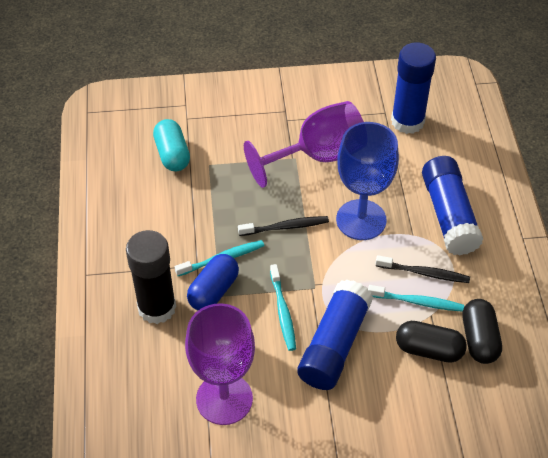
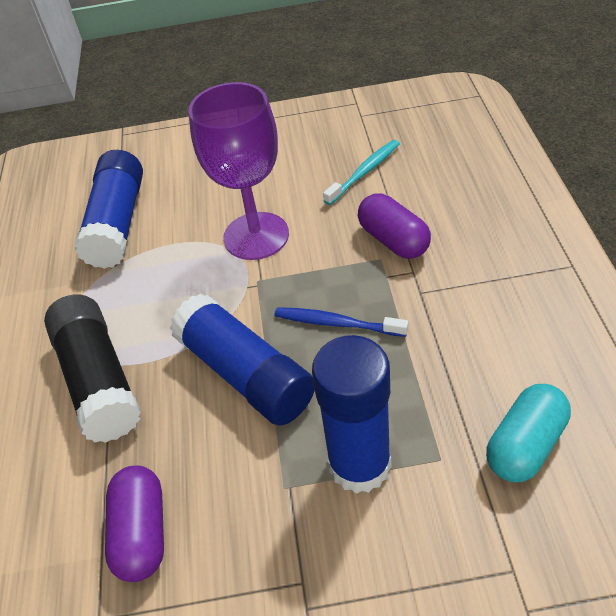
black capsule: [396,321,467,363] [463,299,502,364] = 2 -> none = 0
black toothbrush: [238,216,329,236] [376,255,470,283] = 2 -> none = 0
blue capsule: [187,254,239,310] = 1 -> none = 0
blue goblet: [336,122,399,240] = 1 -> none = 0
blue toothbrush: none = 0 -> [275,307,408,337] = 1
purple capsule: none = 0 -> [105,466,164,582] [358,193,431,259] = 2
purple goblet: [185,303,255,425] [244,101,364,188] = 2 -> [188,82,289,260] = 1
turquoise toothbrush: [175,240,264,276] [270,264,296,351] [368,285,464,312] = 3 -> [323,140,400,205] = 1

